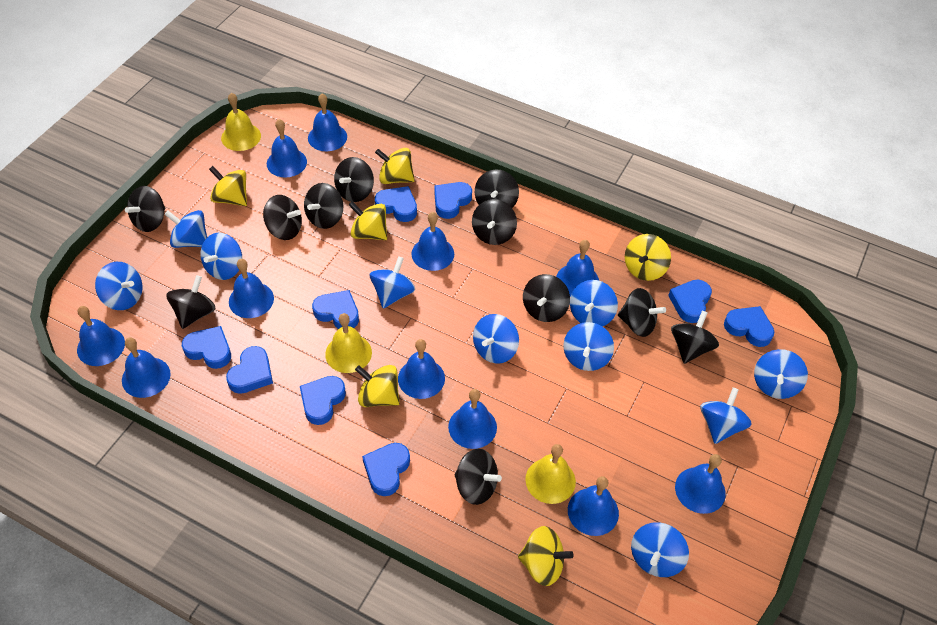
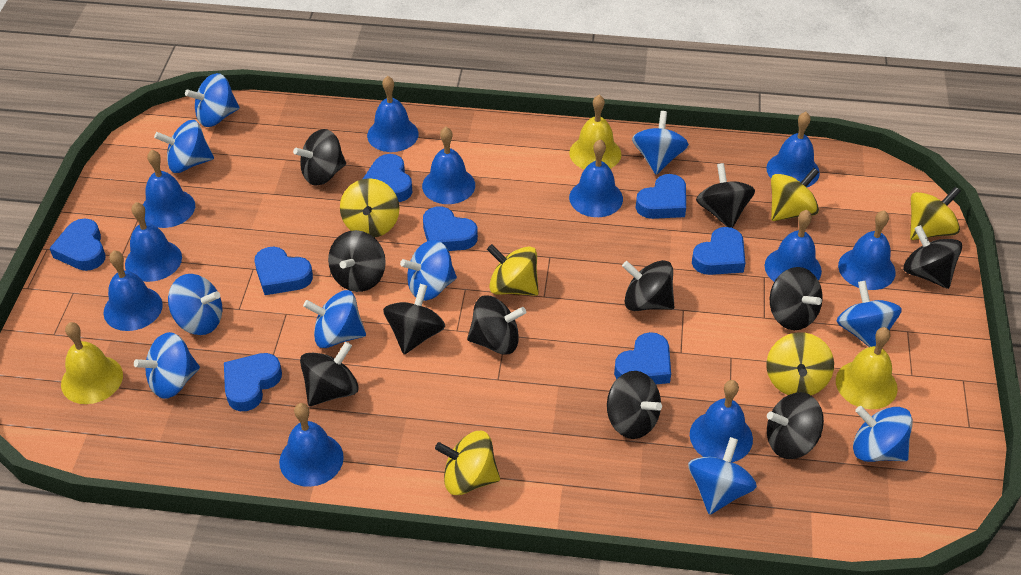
blue heart: [182,326,231,369] [226,346,273,394] [300,376,346,425] [312,290,359,329] [362,443,410,496] [375,186,417,222] [434,182,472,219] [668,280,712,323] [724,306,774,347] = 9 -> [50,219,106,271] [224,353,282,411] [255,247,313,295] [363,154,413,202] [423,206,478,251] [614,332,671,384] [636,174,686,219] [692,227,745,275] = 8

